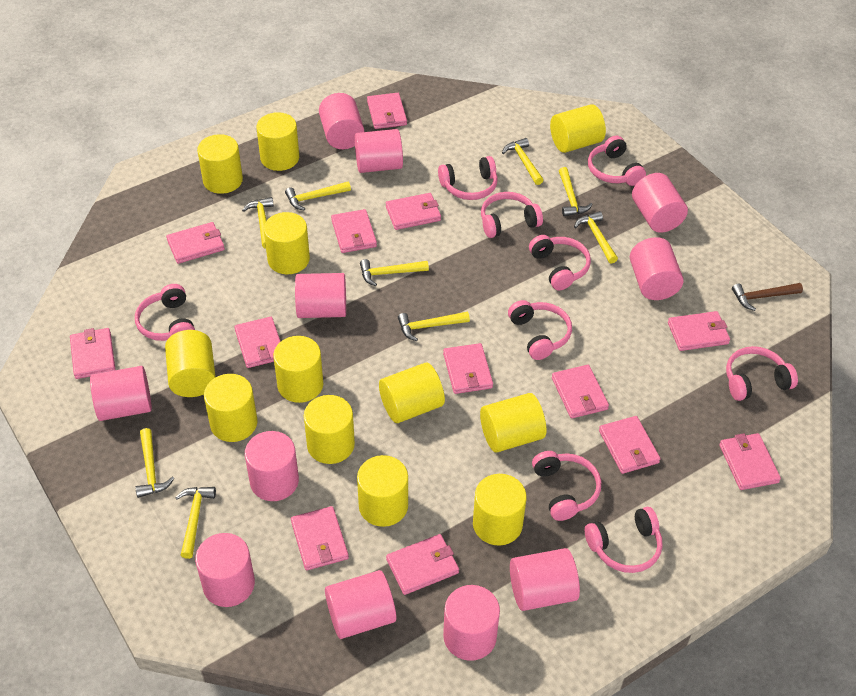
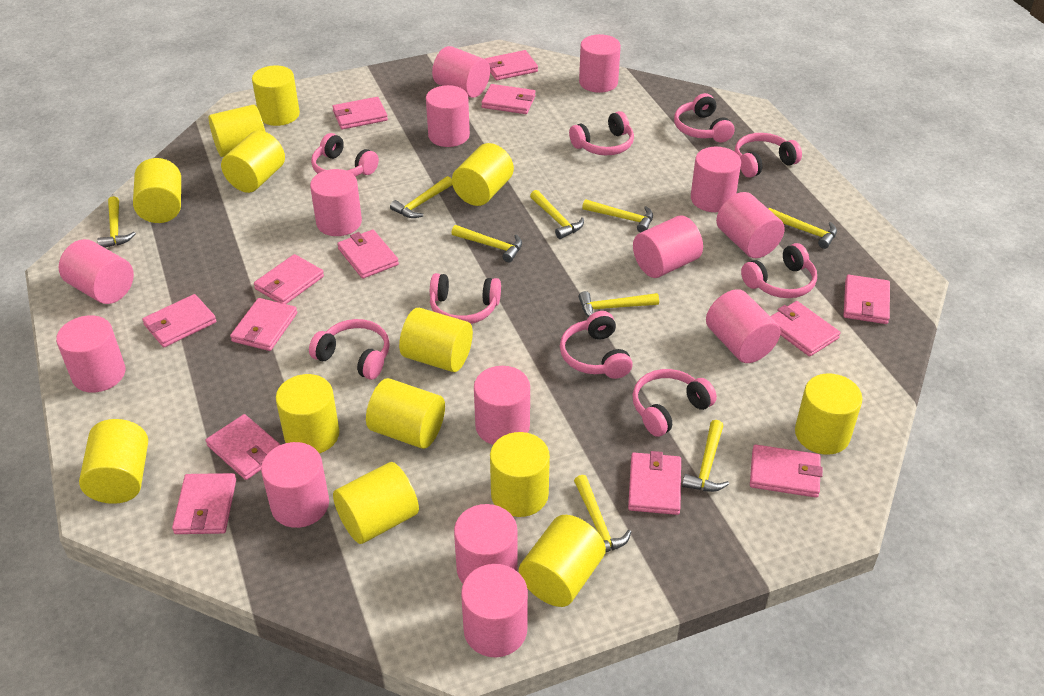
brown hammer: [732,283,803,311] = 1 -> none = 0
pink cylinder: [90,366,152,421] [195,533,255,607] [245,431,299,501] [295,273,346,318] [319,93,364,149] [325,570,396,639] [355,129,403,173] [443,585,500,661] [510,548,580,611] [630,237,684,300] [632,173,688,233] = 11 -> [56,315,125,393] [59,239,134,304] [261,442,329,528] [310,169,362,236] [426,85,470,147] [432,46,490,98] [454,504,518,583] [461,564,528,657] [474,366,530,445] [579,34,621,93] [633,215,703,278] [691,147,741,212] [706,289,781,363] [716,192,785,258] = 14
yellow cylinder: [165,330,216,397] [197,134,243,194] [204,374,258,442] [257,112,299,171] [264,212,310,274] [273,336,323,403] [304,395,355,464] [357,455,408,527] [379,362,445,423] [473,474,527,546] [480,393,546,452] [550,104,606,153] = 12 -> [79,419,148,504] [133,158,181,223] [209,105,265,157] [221,130,285,193] [252,66,300,126] [276,374,340,453] [333,462,419,544] [366,378,445,449] [399,308,473,372] [452,143,514,206] [490,432,550,517] [519,515,606,607] [795,373,862,455] = 13

